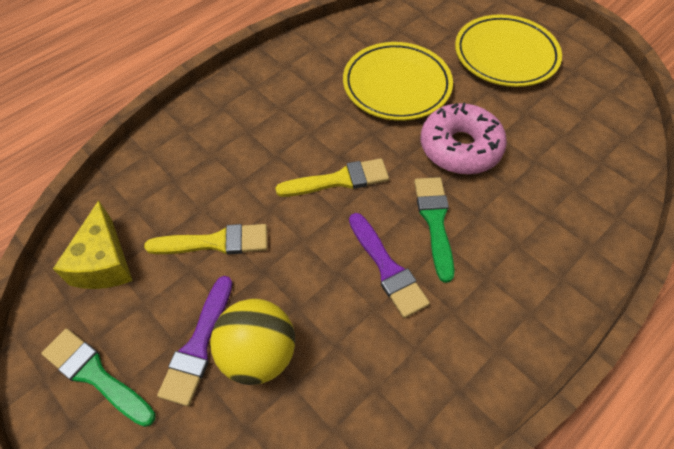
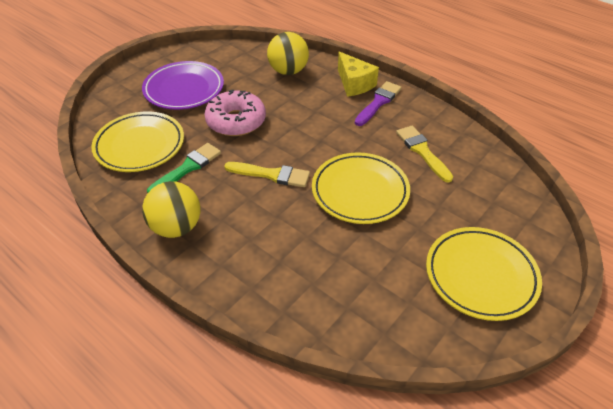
green brush: [41,329,156,427] [414,177,454,283] = 2 -> [147,143,221,193] = 1
purple brush: [157,276,233,406] [349,213,430,318] = 2 -> [355,81,402,126] = 1
purple plate: none = 0 -> [142,61,224,110] = 1
yellow ball: [210,299,295,385] = 1 -> [142,181,200,238] [267,32,309,75] = 2
yellow plate: [343,42,453,121] [455,14,562,87] = 2 -> [91,111,184,172] [312,152,410,224] [426,227,542,321] = 3

